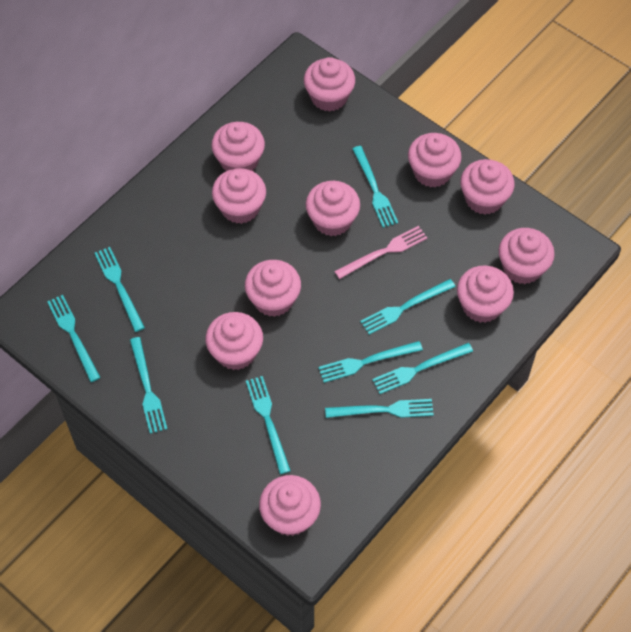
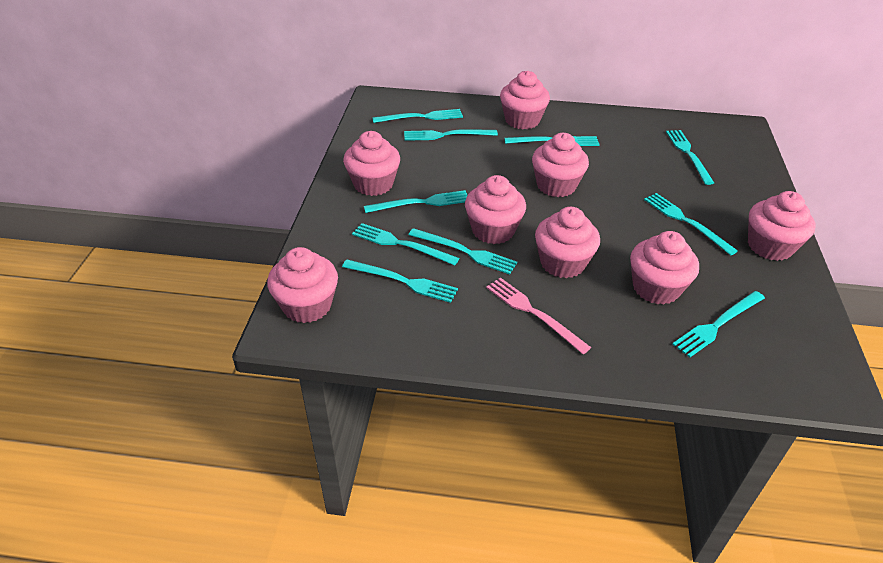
pink cupcake: [205,312,263,370] [211,122,265,171] [212,168,266,224] [245,260,301,317] [259,475,321,536] [304,57,355,112] [306,181,360,236] [408,133,462,188] [457,266,514,323] [460,159,515,215] [499,228,555,284] = 11 -> [267,247,338,323] [343,131,400,196] [465,175,526,244] [500,71,550,129] [532,133,589,197] [535,207,600,278] [630,231,699,305] [748,191,815,261] = 8
turquoise fork: [47,295,101,382] [95,247,145,332] [130,337,167,434] [246,376,291,474] [318,341,423,383] [325,399,434,418] [352,146,398,228] [360,279,455,335] [372,343,473,394] = 9 -> [342,260,458,303] [352,223,459,265] [364,190,467,213] [372,109,463,123] [404,129,498,141] [408,228,517,275] [504,136,600,146] [644,193,738,255] [666,130,714,185] [672,291,765,358] = 10

